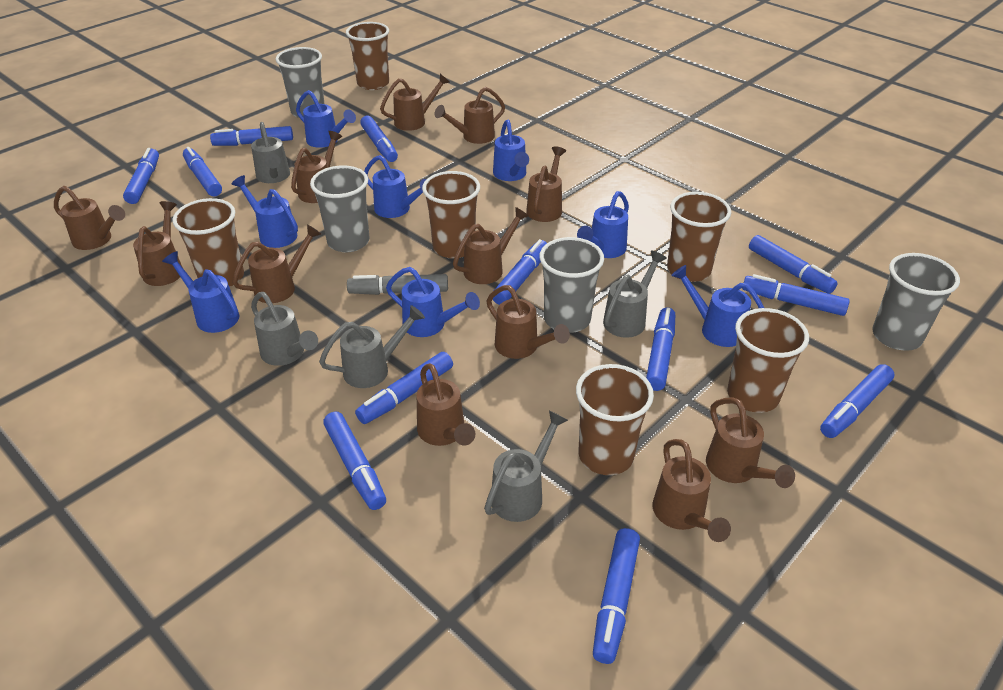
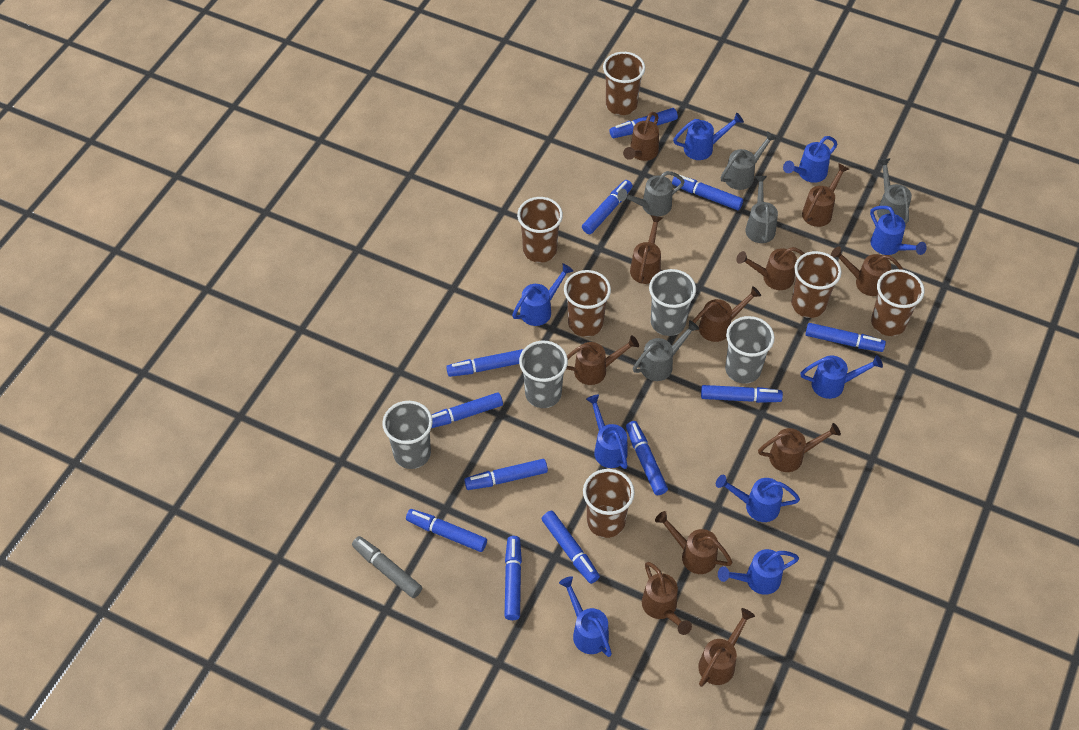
blue watering can: [162,251,239,333] [232,175,298,248] [296,90,356,148] [364,155,426,218] [386,267,480,337] [493,120,529,181] [577,191,629,258] [671,265,764,347] = 8 -> [512,263,573,326] [559,576,612,657] [586,395,628,469] [673,112,744,160] [716,475,800,522] [718,549,799,595] [783,136,838,183] [800,355,883,399] [870,206,927,255] = 9
brown watering can: [54,186,125,250] [133,201,183,286] [232,224,321,303] [291,131,342,203] [380,74,450,131] [417,363,475,446] [434,87,505,144] [453,207,529,284] [486,285,570,359] [526,146,566,222] [653,439,731,542] [706,397,795,488] = 12 -> [566,335,639,385] [623,112,659,161] [630,215,663,284] [642,562,692,635] [655,511,733,574] [693,286,761,342] [698,608,755,687] [736,247,805,290] [758,423,841,472] [802,163,849,227] [831,246,904,296] = 11

